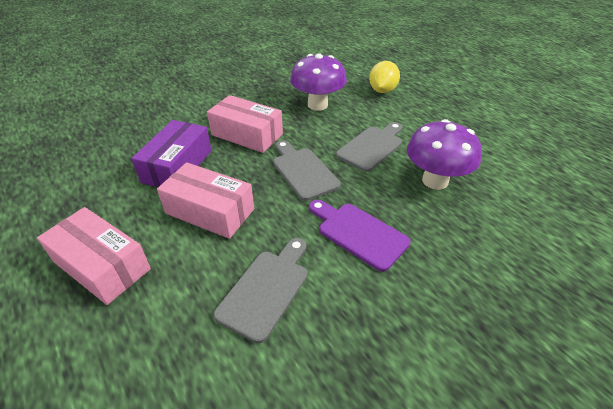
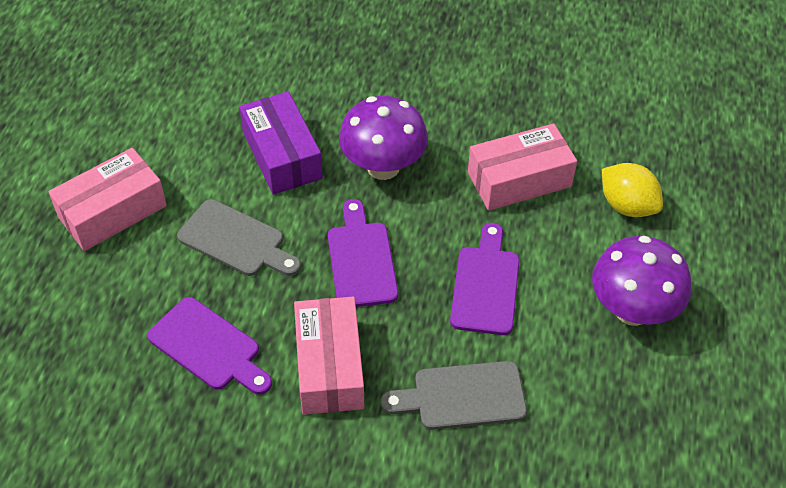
grey cutting board: [214,238,307,343] [273,140,341,201] [336,122,403,172] = 3 -> [177,199,301,276] [381,361,527,430] = 2
purple cutting board: [309,200,411,272] = 1 -> [147,297,272,395] [328,199,398,307] [450,223,520,335] = 3

